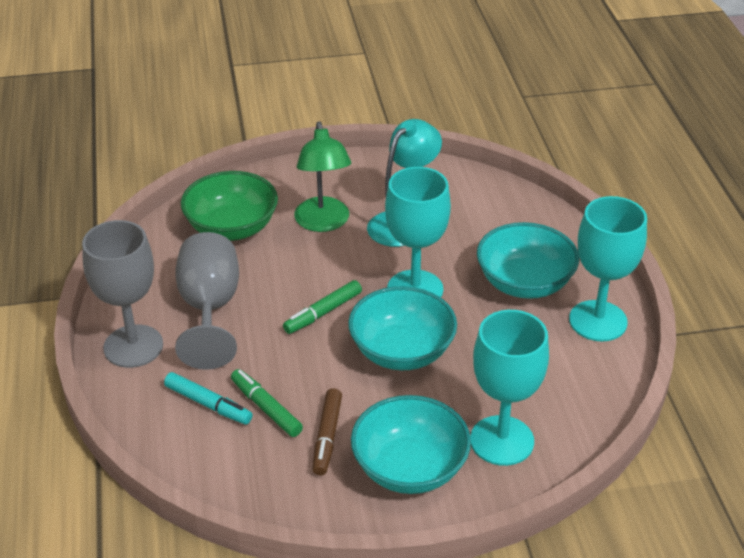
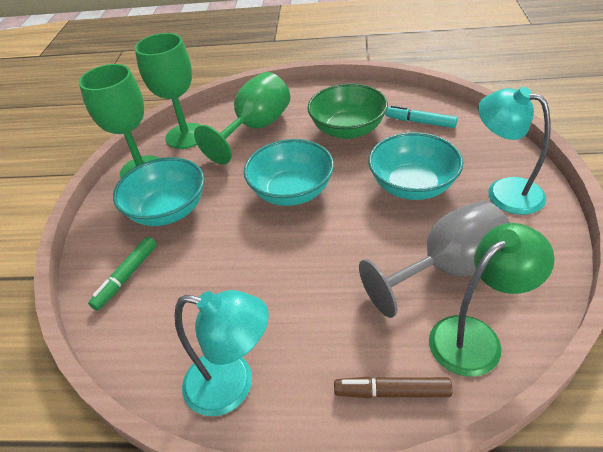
green goblet: none = 0 -> [78,64,159,178] [135,33,201,149] [194,72,290,164] = 3
green marker: [231,369,303,437] [283,280,362,334] = 2 -> [88,237,157,310] = 1
grey goblet: [82,220,163,368] [175,232,239,370] = 2 -> [359,201,510,318] = 1
turquoise goblet: [385,167,451,297] [470,310,549,466] [569,196,647,341] = 3 -> none = 0
turquoise lamp: [367,119,442,247] = 1 -> [174,290,269,416] [478,87,551,215] = 2

